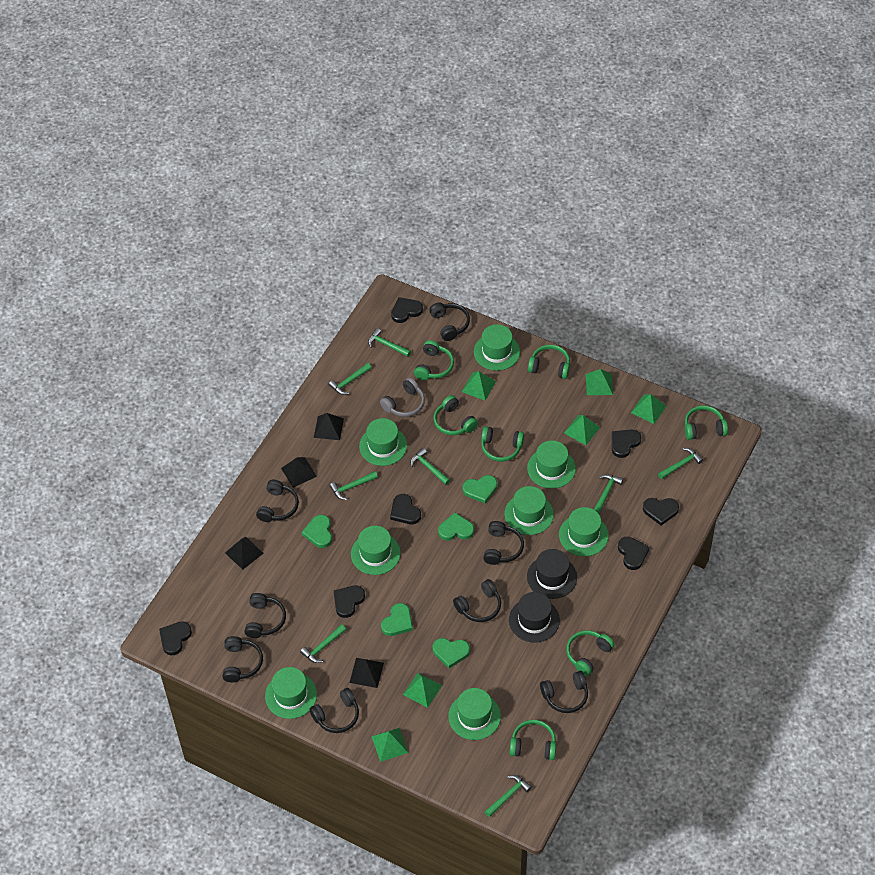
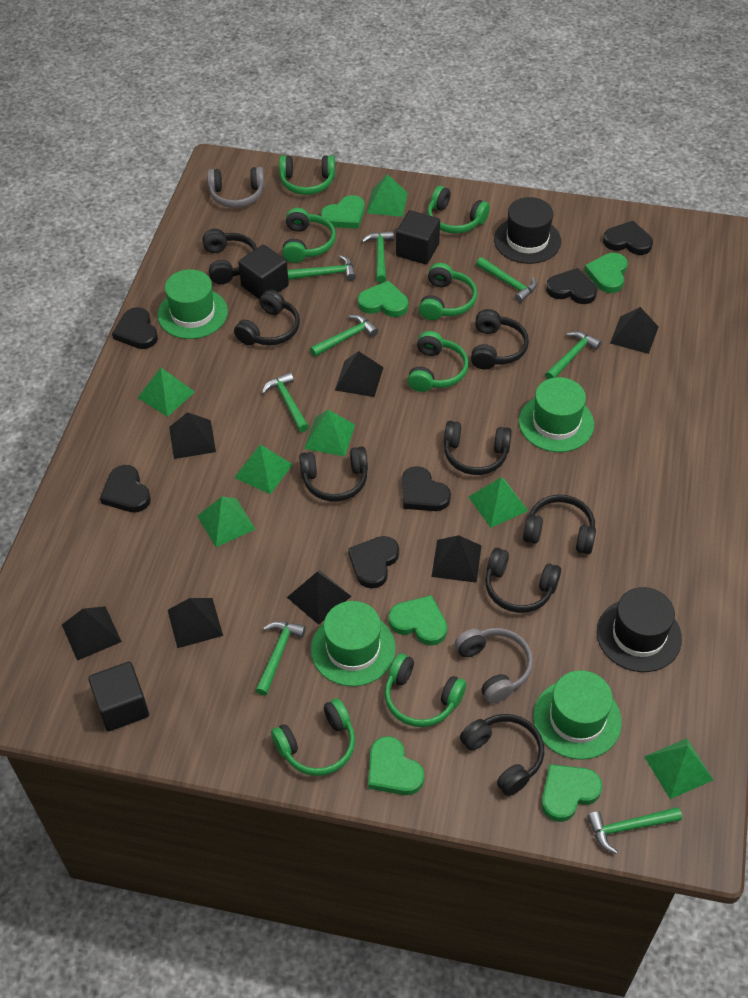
black cube: none = 0 -> [88,662,149,731] [238,245,289,299] [396,210,440,264] = 3
black heart: [159,621,192,655] [334,585,365,618] [390,494,421,524] [391,297,423,323] [612,430,641,458] [618,537,650,570] [643,498,679,525] = 7 -> [100,465,151,513] [112,307,158,349] [348,536,399,589] [402,466,451,511] [546,268,597,304] [603,221,653,255] = 6
black pyramid: [225,537,263,570] [281,457,317,488] [314,413,344,440] [349,658,384,688] = 4 -> [62,606,122,661] [168,598,223,648] [169,412,216,459] [287,570,351,625] [335,351,384,397] [431,535,482,583] [610,307,658,354] = 7
green hat: [265,667,317,719] [351,526,401,575] [359,418,407,466] [448,688,501,740] [474,324,520,371] [505,486,554,535] [527,440,576,489] [559,507,609,556] = 8 -> [158,269,228,339] [311,601,396,687] [519,377,594,452] [533,670,622,760] = 4
green heart: [302,515,332,548] [381,603,413,636] [433,638,470,668] [438,512,474,541] [463,475,497,504] = 5 -> [321,195,365,229] [358,280,408,317] [368,736,424,795] [388,595,447,646] [541,764,602,822] [584,253,628,293] = 6
green pyramid: [371,728,408,762] [403,673,442,708] [462,371,496,401] [564,415,600,445] [586,369,613,395] [631,394,666,424] = 6 -> [138,368,195,417] [197,496,255,547] [234,444,293,494] [304,410,355,457] [367,174,408,217] [469,477,528,528] [644,738,713,799] = 7
grey headphones: [380,378,425,417] = 1 -> [207,167,265,208] [455,628,533,704] = 2

